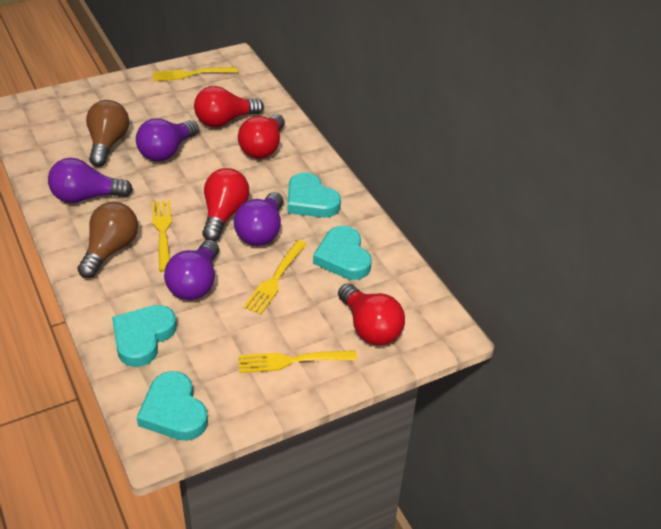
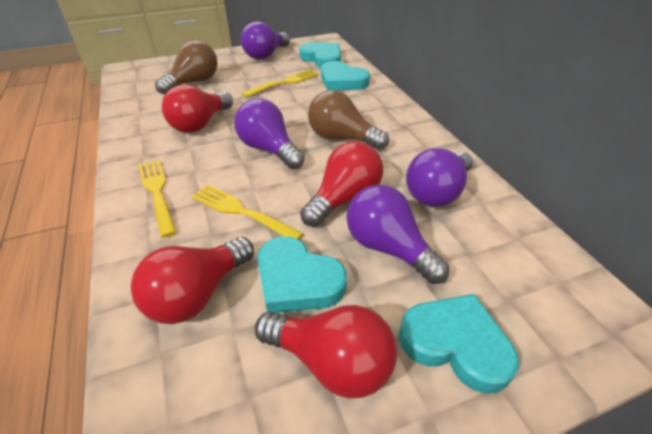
yellow fork: [152,200,172,272] [153,67,238,81] [238,350,357,373] [243,240,307,315] = 4 -> [138,159,176,238] [191,184,304,239] [241,69,319,97] = 3

